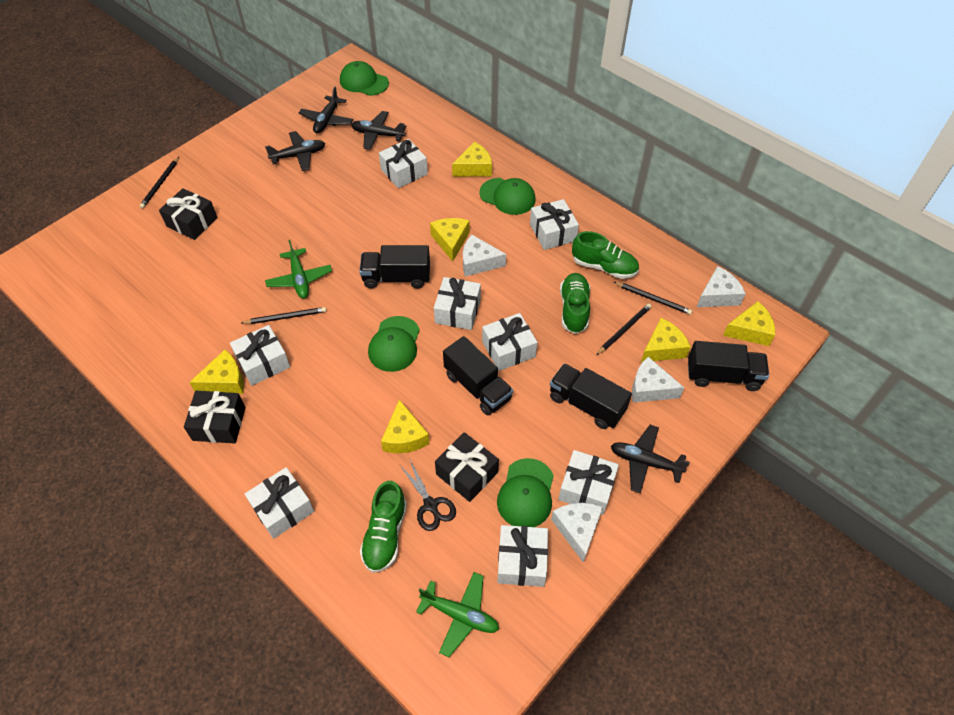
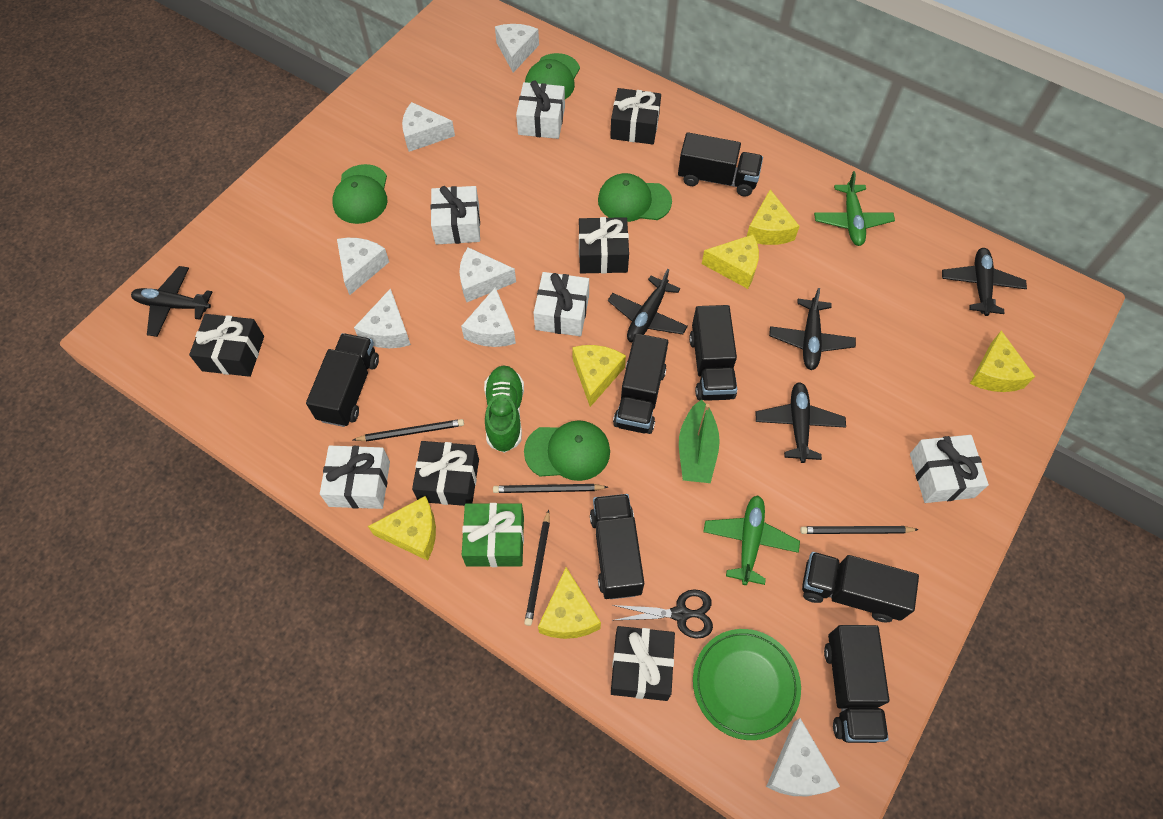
black gift: [159,188,218,240] [184,391,246,443] [435,432,499,502] = 3 -> [189,314,264,377] [412,441,479,506] [579,217,629,274] [610,88,661,144] [611,626,675,701] = 5
black plane: [265,131,325,171] [299,87,354,134] [351,111,406,150] [611,425,690,493] = 4 -> [131,266,212,337] [608,269,688,342] [756,382,846,463] [769,288,856,370] [942,248,1027,316] = 5
black truck: [359,245,430,289] [443,336,513,416] [550,363,632,429] [688,341,769,391] = 4 -> [306,333,379,427] [590,494,644,599] [613,333,668,434] [678,132,763,197] [689,305,737,401] [802,552,919,622] [824,625,889,743] = 7
green boat: none = 0 -> [679,399,720,483] = 1
green gift: none = 0 -> [462,503,524,567] = 1
green plate: none = 0 -> [693,629,801,740] = 1
green shoe: [360,481,407,573] [560,273,590,334] [572,231,639,279] = 3 -> [484,365,524,453] = 1
white cheese: [463,235,506,276] [551,503,603,563] [632,357,684,403] [697,266,746,307] = 4 -> [337,238,389,295] [354,288,411,348] [402,102,455,152] [459,247,516,302] [461,287,516,347] [495,24,539,73] [766,718,840,796] = 7
white gift: [230,325,290,386] [245,467,314,539] [379,139,428,188] [434,277,481,330] [482,313,537,371] [497,525,548,587] [530,199,579,250] [558,450,619,515] = 8 -> [320,446,390,509] [431,186,480,244] [516,81,565,139] [533,272,589,336] [910,435,989,503] = 5

